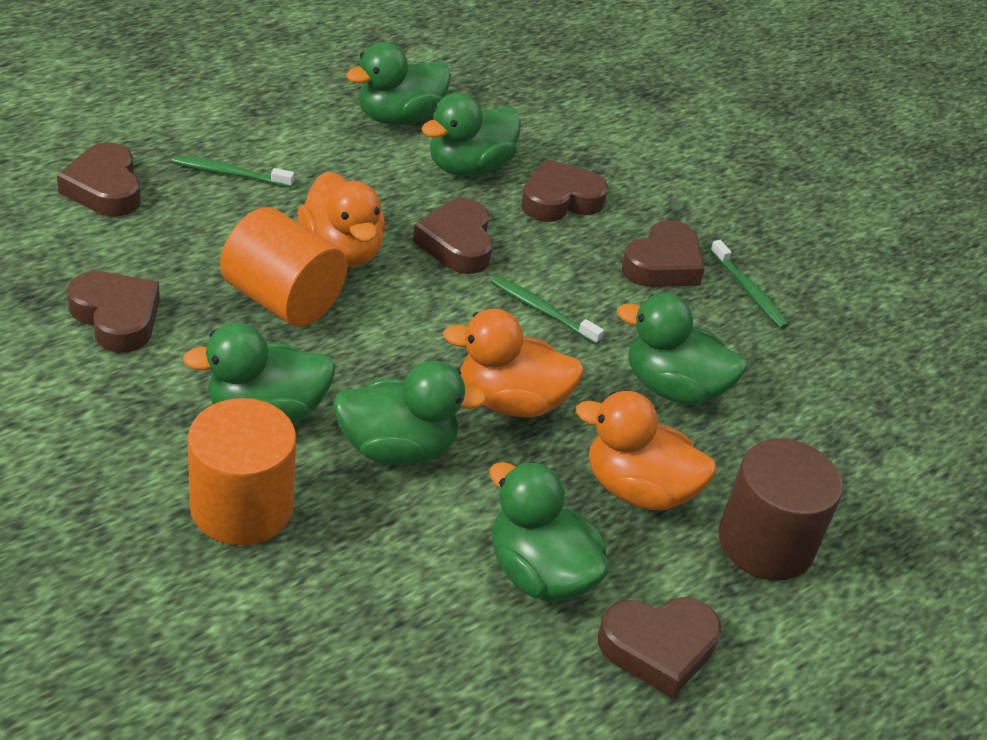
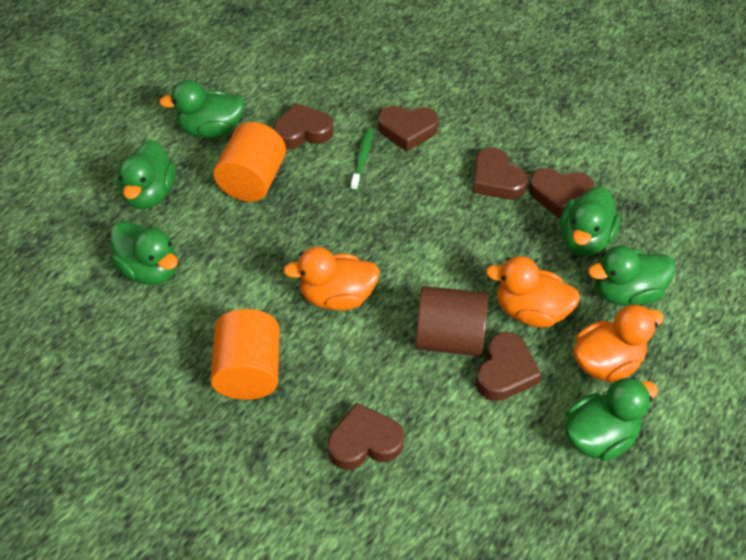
green toothbrush: [172,156,294,188] [490,276,604,345] [710,240,789,329] = 3 -> [351,128,373,191] = 1

